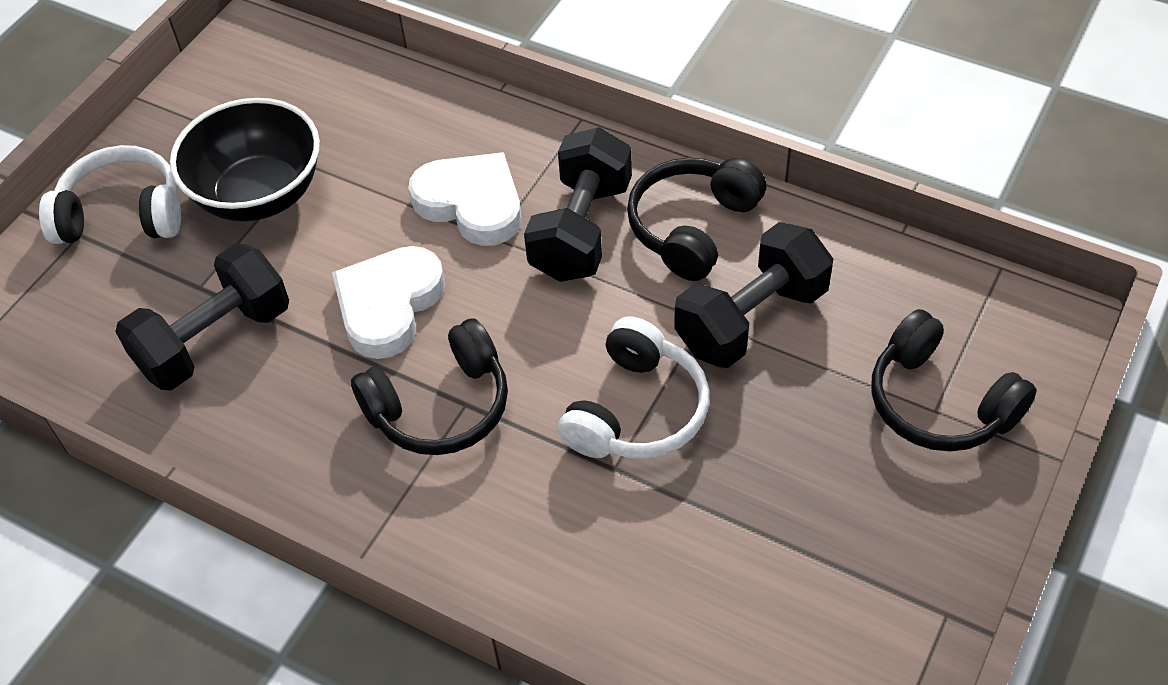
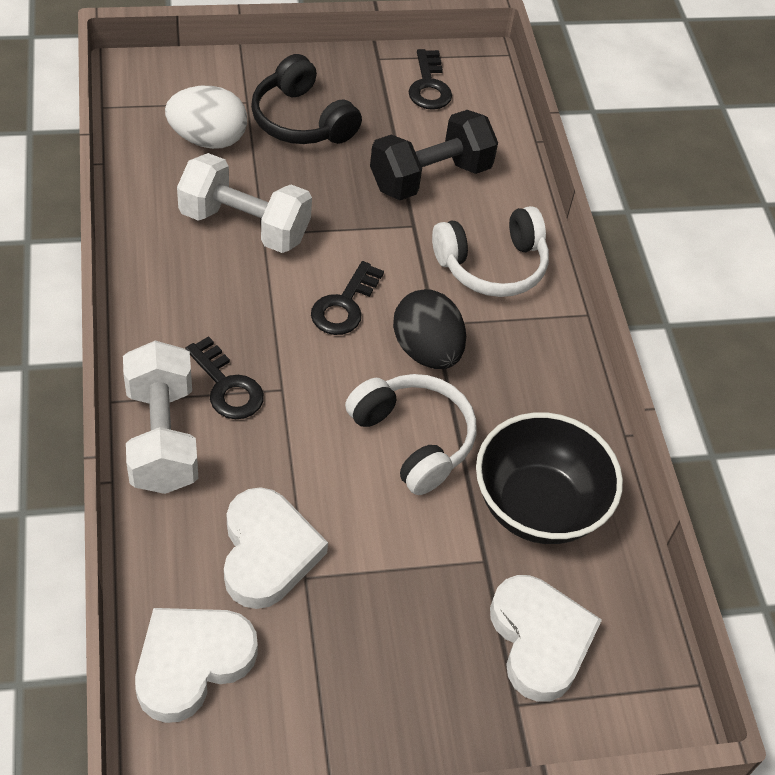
black dumbbell: [115,243,289,391] [524,127,632,282] [674,222,833,368] = 3 -> [370,110,498,200] = 1
black egg: none = 0 -> [393,289,466,369] = 1
black headphones: [351,318,508,455] [627,158,766,281] [871,309,1037,451] = 3 -> [251,54,362,144] = 1
black key: none = 0 -> [185,336,264,419] [311,261,384,335] [408,49,452,110] = 3
white dumbbell: none = 0 -> [123,341,198,494] [177,153,312,253] = 2
white egg: none = 0 -> [165,86,247,149] = 1
white heart: [332,246,445,359] [408,152,521,246] = 2 -> [135,608,258,723] [224,487,328,609] [490,575,602,702] = 3

